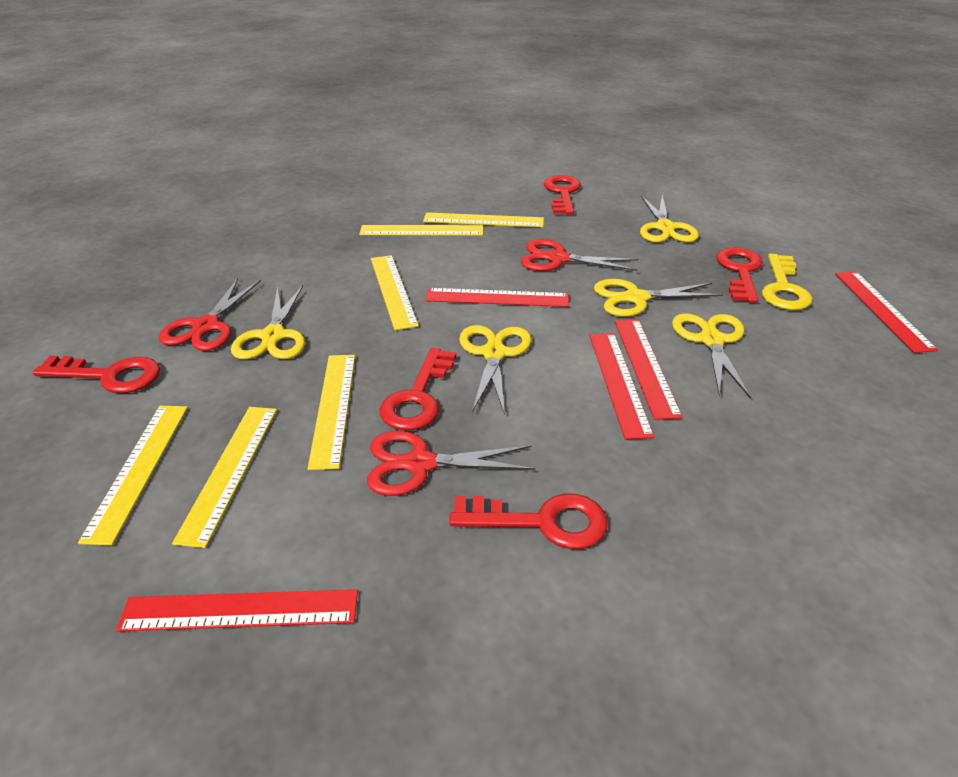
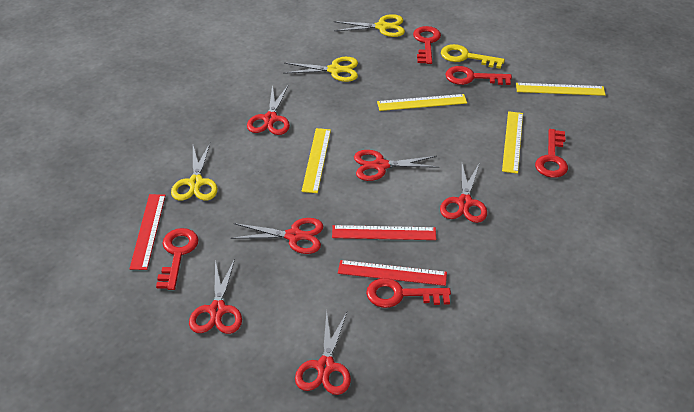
red ruler: [116,589,358,632] [426,288,569,307] [590,333,654,440] [615,320,683,420] [835,272,938,353] = 5 -> [130,194,166,270] [332,225,436,240] [338,260,447,286] = 3
red scissors: [159,278,261,351] [367,431,535,496] [521,239,638,271] = 3 -> [189,259,242,334] [231,218,324,254] [247,85,290,135] [295,311,351,395] [354,150,439,181] [440,164,487,223] = 6
yellow ruler: [78,406,188,545] [172,407,277,548] [308,355,355,470] [359,225,483,236] [371,255,419,330] [423,212,544,227] = 6 -> [302,128,331,193] [377,94,467,111] [502,111,523,174] [516,83,606,96] = 4
yellow scissors: [231,285,305,359] [459,325,531,415] [594,279,723,317] [640,195,699,242] [672,314,751,399] = 5 -> [171,143,218,201] [283,57,358,82] [334,14,405,37] = 3

